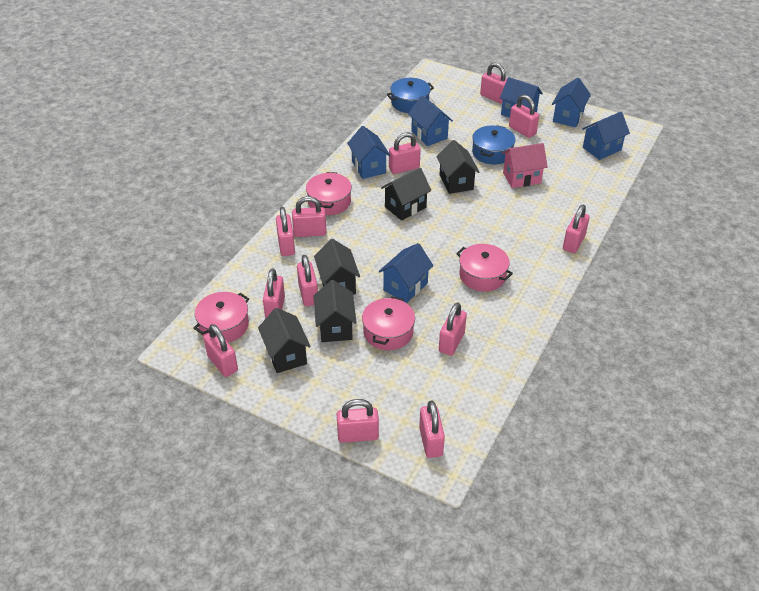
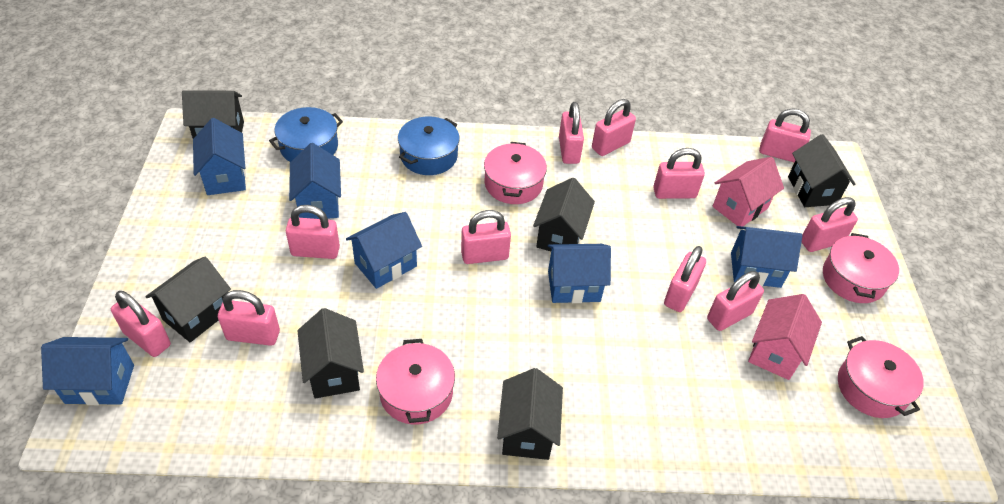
black house: [258,308,311,373] [313,280,357,342] [314,239,360,295] [381,168,431,221] [436,140,480,194] = 5 -> [145,257,231,342] [182,91,244,139] [297,308,364,398] [497,368,563,460] [533,178,595,251] [788,134,856,207] = 6
pink house: [502,143,548,188] = 1 -> [712,157,784,226] [748,294,822,380] = 2
pink padlock: [203,324,238,377] [263,268,285,318] [276,207,295,256] [292,196,327,237] [297,255,318,306] [337,399,379,443] [389,132,421,174] [419,401,445,458] [439,302,467,356] [480,62,507,104] [509,94,539,138] [563,205,590,253] = 12 -> [111,291,171,357] [218,290,280,346] [286,205,340,259] [461,210,511,264] [559,102,584,164] [592,99,636,156] [653,148,705,199] [664,246,706,312] [707,271,764,331] [759,108,811,162] [801,197,858,252] = 11

